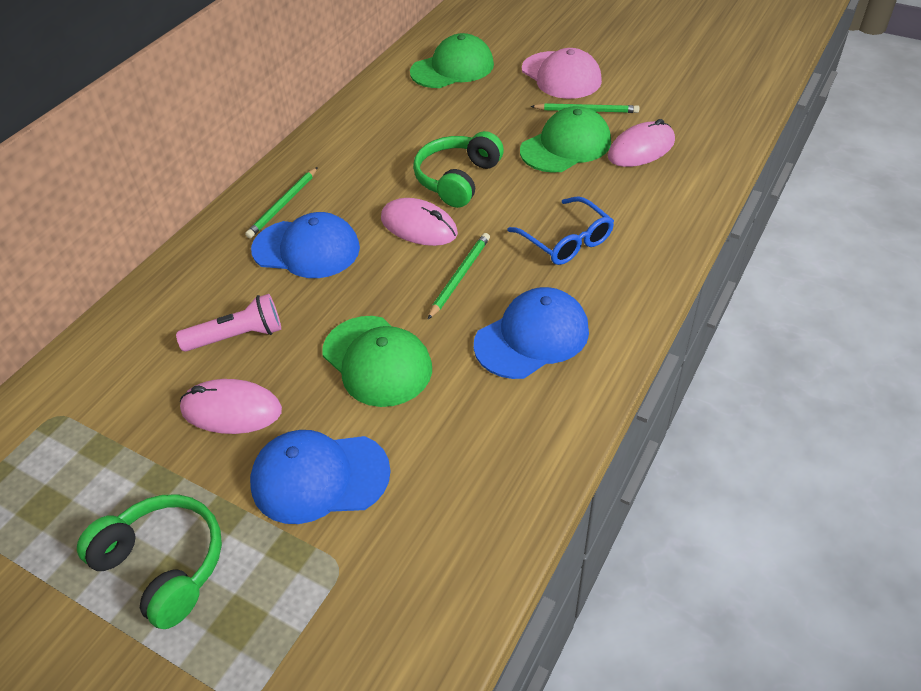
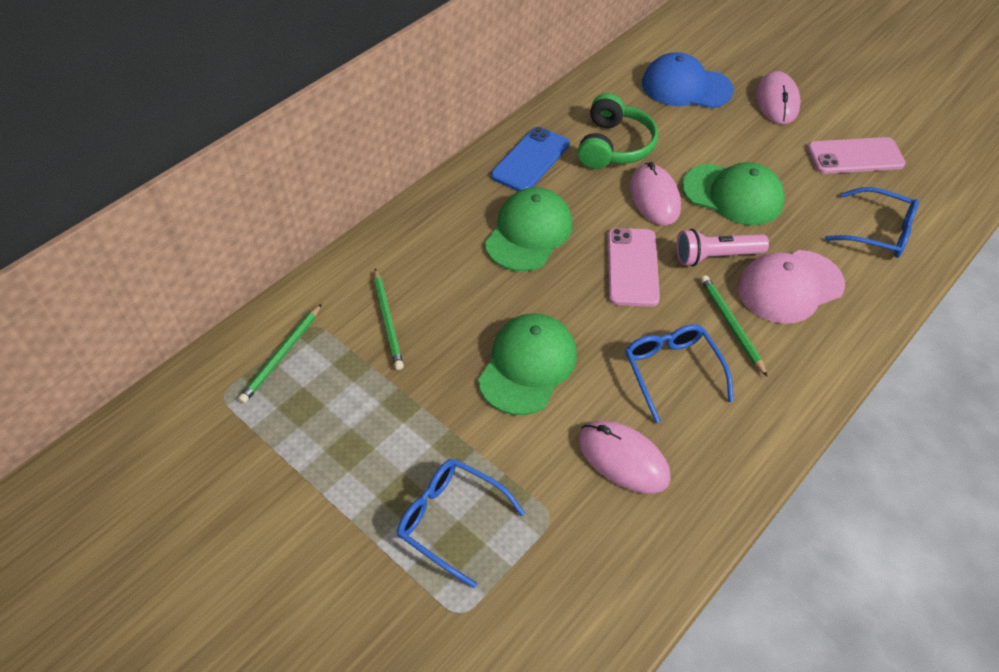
blue cap: [250,430,391,524] [251,212,360,278] [474,287,589,379] = 3 -> [642,52,734,108] = 1
blue glasses: [507,196,614,265] = 1 -> [397,459,525,588] [625,324,734,423] [825,187,919,258] = 3
blue phone: none = 0 -> [491,127,570,191] = 1
green headphones: [77,494,222,629] [413,131,504,208] = 2 -> [578,93,658,169] = 1
pink phone: none = 0 -> [608,228,660,307] [807,137,906,174] = 2

